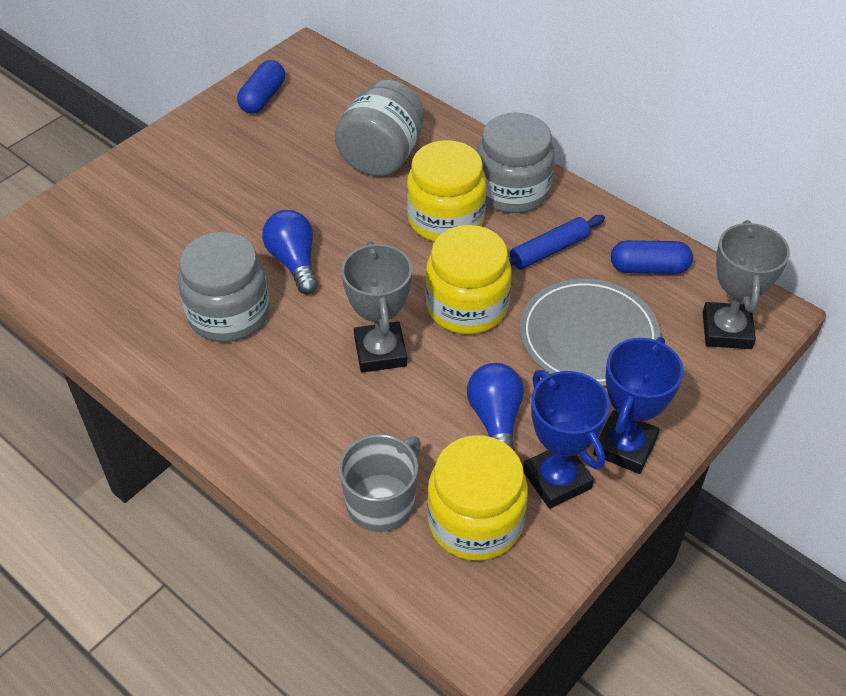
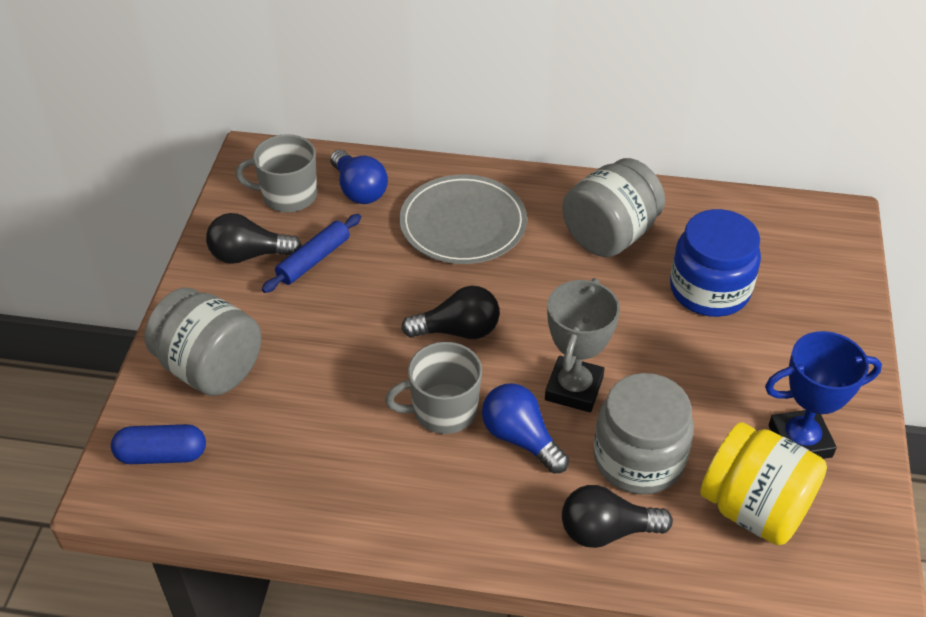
black light bulb: none = 0 -> [206,213,302,264] [401,286,500,339] [562,485,673,548] = 3
blue capsule: [237,60,285,114] [611,240,693,274] = 2 -> [111,424,206,464] = 1
blue jar: none = 0 -> [670,209,761,317] = 1
blue trophy: [523,370,610,509] [593,337,684,474] = 2 -> [765,331,882,459] = 1
grey mug: [339,434,421,532] = 1 -> [235,134,317,212] [385,342,482,434] = 2
grey trophy: [341,241,412,373] [703,220,790,349] = 2 -> [545,278,620,412] = 1
yellow jar: [407,140,486,242] [425,225,511,334] [427,435,528,561] = 3 -> [700,422,827,545] = 1

